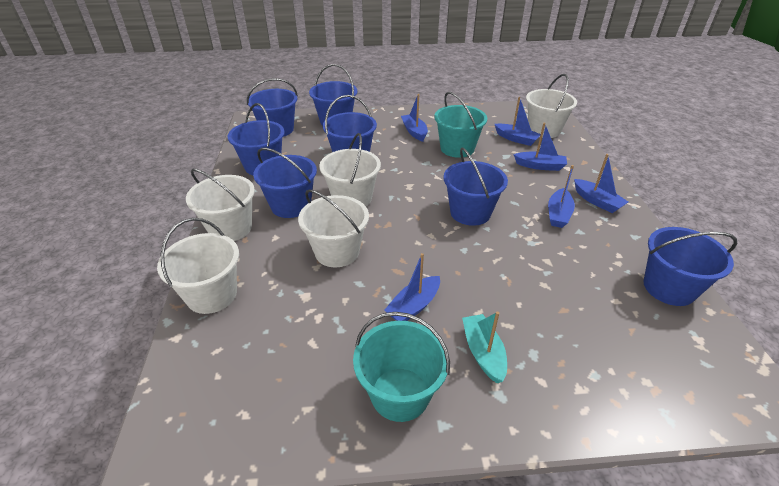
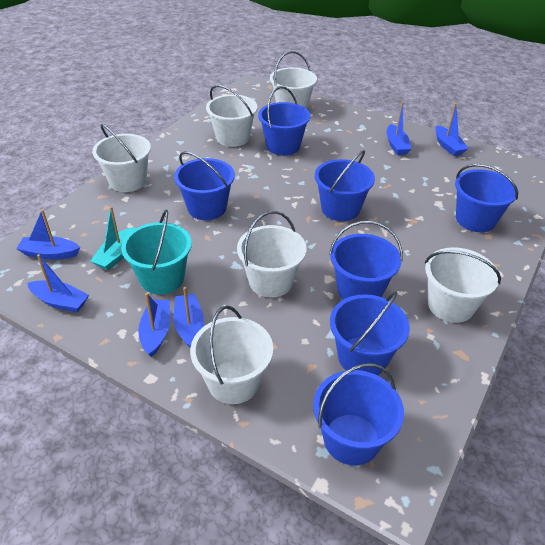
turquoise bucket: [353,312,450,422] [434,92,487,158] = 2 -> [121,210,192,294] = 1
white bucket: [157,218,239,314] [186,169,255,241] [298,189,369,267] [319,133,381,207] [526,74,577,138] = 5 -> [93,124,151,192] [190,305,273,404] [206,85,257,147] [237,211,307,298] [270,51,317,109] [425,247,501,323] = 6

